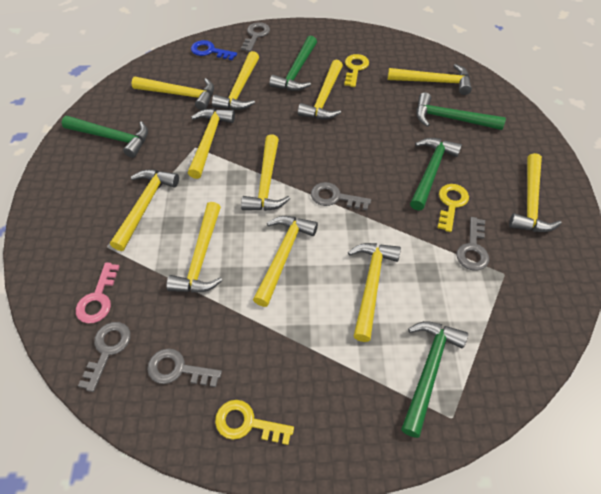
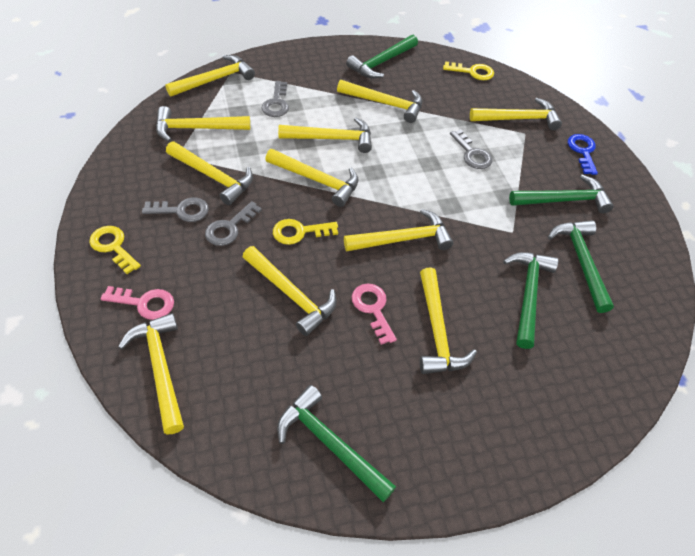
grey key: [78,322,131,392] [147,348,222,387] [241,22,270,52] [311,182,371,210] [456,217,489,270] = 5 -> [142,197,209,222] [205,201,262,246] [261,81,289,117] [450,129,492,169] = 4
pink key: [76,262,120,324] = 1 -> [101,286,174,320] [352,284,397,345] = 2

